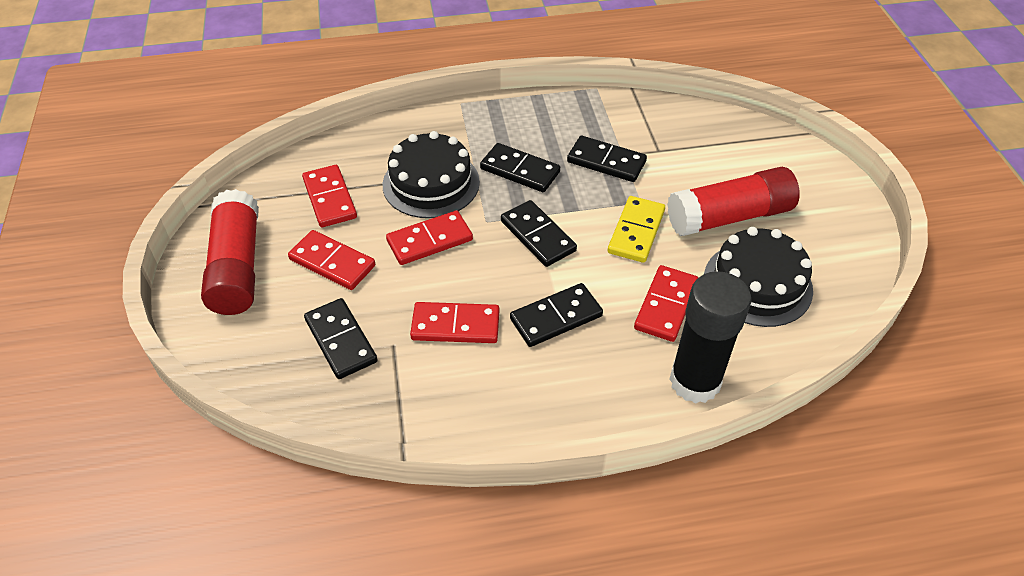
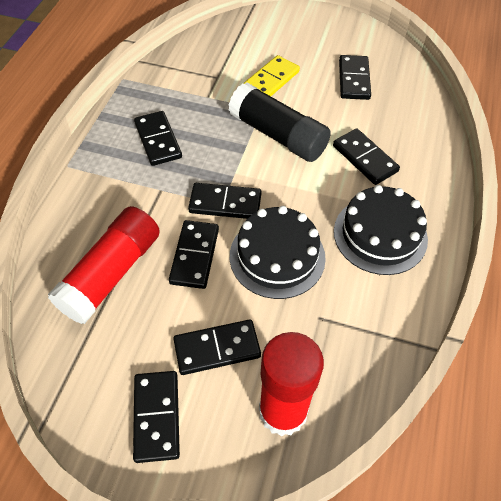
black domino: [304,298,377,379] [480,143,560,192] [501,200,577,267] [510,283,603,347] [567,136,647,182] = 5 -> [133,371,180,463] [134,111,182,166] [169,220,219,289] [173,320,261,375] [188,183,262,219] [333,129,400,185] [339,55,371,100] = 7
red domino: [288,230,375,290] [302,165,357,227] [386,210,473,265] [410,302,499,343] [634,265,698,342] = 5 -> none = 0

